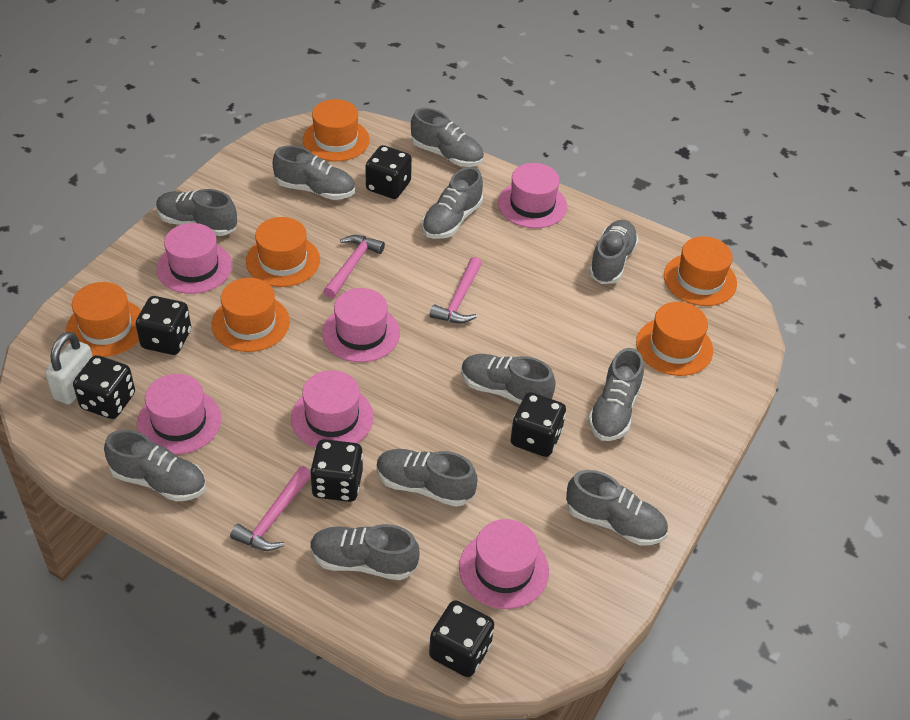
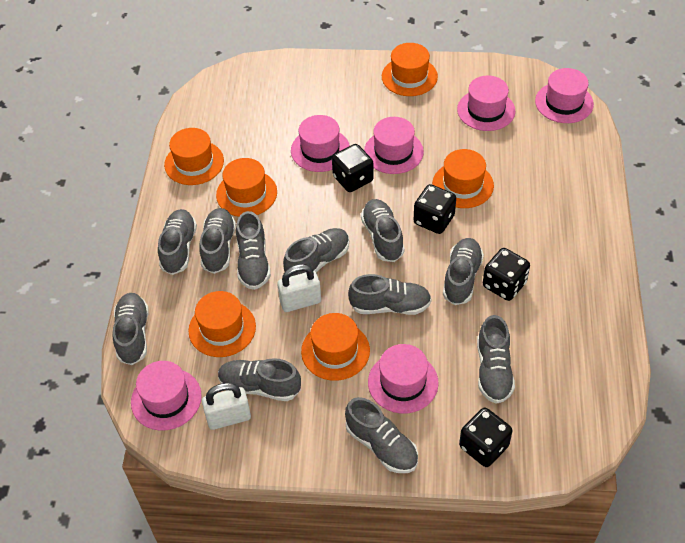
black dice: [73,355,135,419] [136,296,191,355] [310,439,363,502] [365,145,412,199] [429,600,494,677] [510,392,566,457] = 6 -> [332,144,374,192] [414,184,456,234] [459,408,512,467] [483,248,530,301] = 4
pink hammer: [230,466,311,551] [324,235,385,298] [430,257,482,323] = 3 -> none = 0
white padlock: [45,331,93,405] = 1 -> [202,383,251,430] [277,264,321,312] = 2

